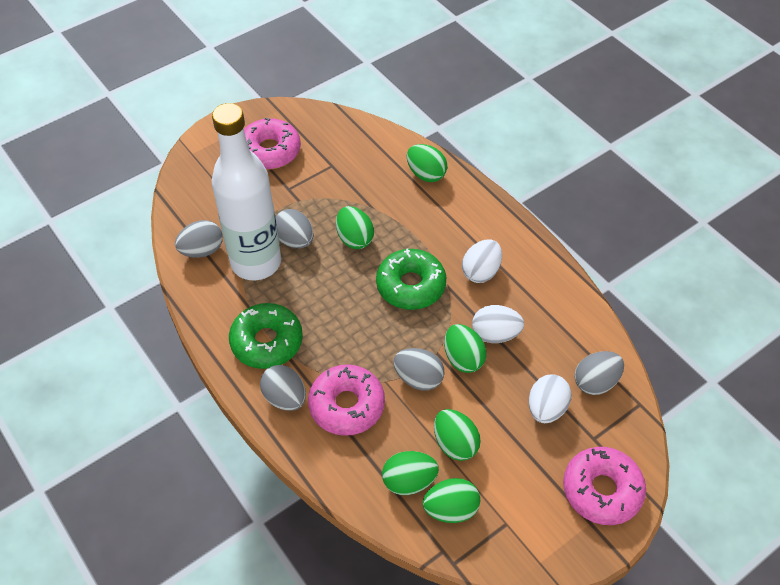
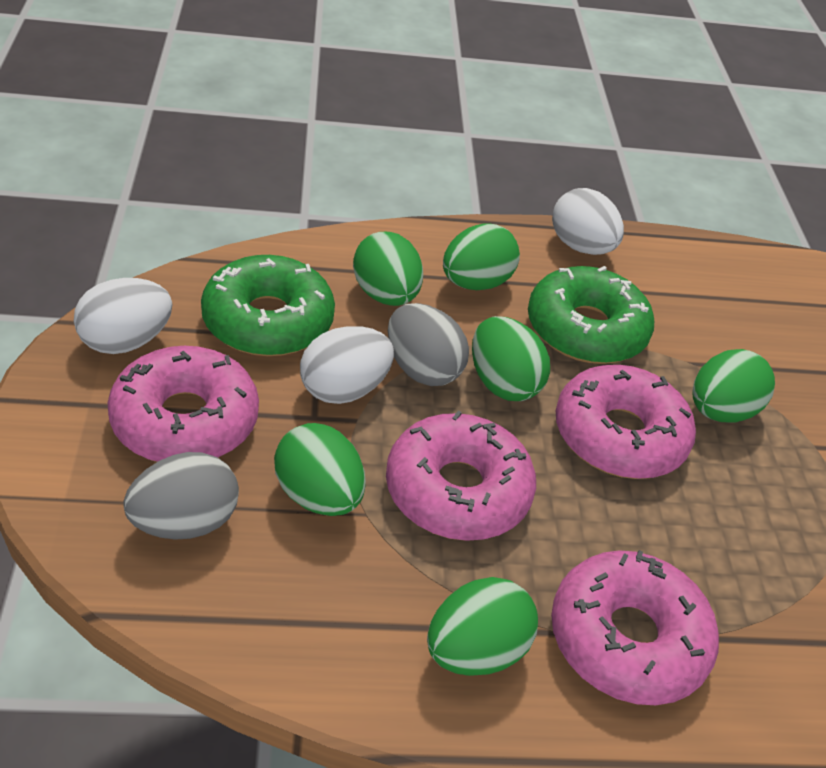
grey egg: [175,220,223,258] [260,365,306,411] [275,209,314,248] [394,348,444,391] [575,351,624,395] = 5 -> [123,452,239,540] [388,303,469,386] = 2
pink donut: [244,117,301,170] [308,364,385,436] [563,447,646,525] = 3 -> [108,346,259,462] [386,411,536,541] [551,550,719,705] [556,365,696,479] = 4
white bottle: [212,103,281,280] = 1 -> none = 0

